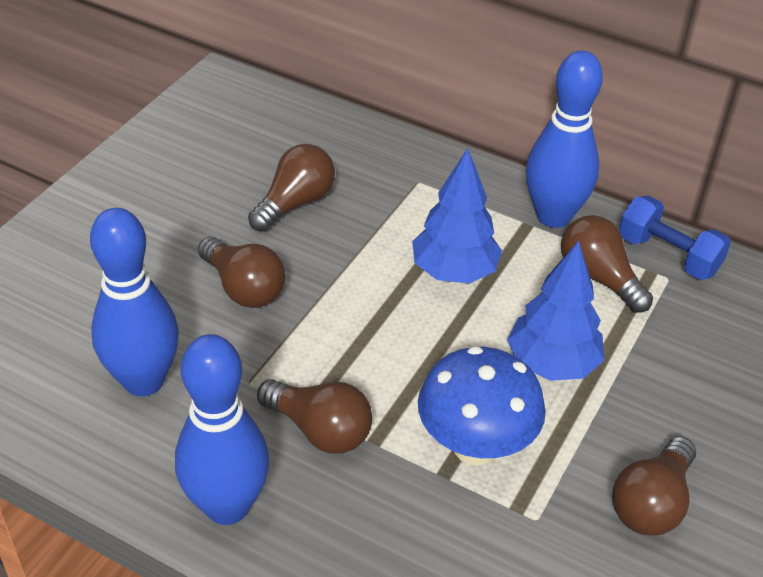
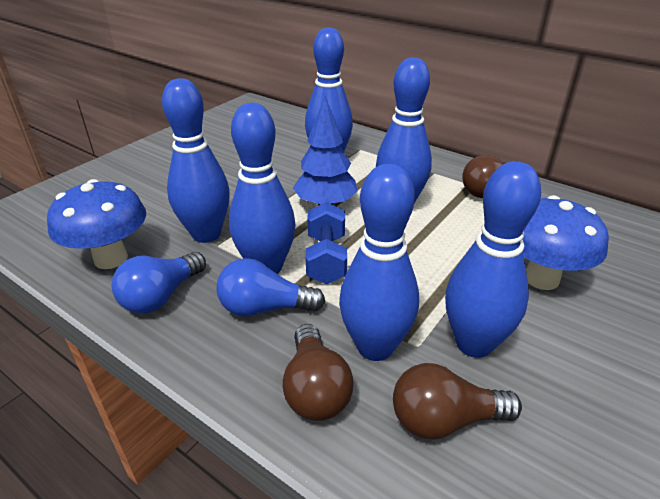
blue bowling pin: [90,208,179,396] [175,334,269,525] [526,50,603,228] = 3 -> [162,78,230,243] [229,103,296,274] [305,27,353,151] [339,164,419,361] [376,58,432,202] [445,161,541,358] = 6
blue light bulb: none = 0 -> [112,252,206,314] [216,258,325,317] = 2
blue mushroom: [418,346,546,466] = 1 -> [47,179,146,269] [522,195,609,290] = 2
blue tree: [412,148,502,284] [507,241,605,381] = 2 -> [293,96,358,206] = 1
brown light bulb: [198,237,285,308] [248,144,335,232] [257,379,372,454] [561,215,653,313] [612,437,696,536] = 5 -> [282,324,354,421] [393,363,522,439] [462,155,504,198] = 3

